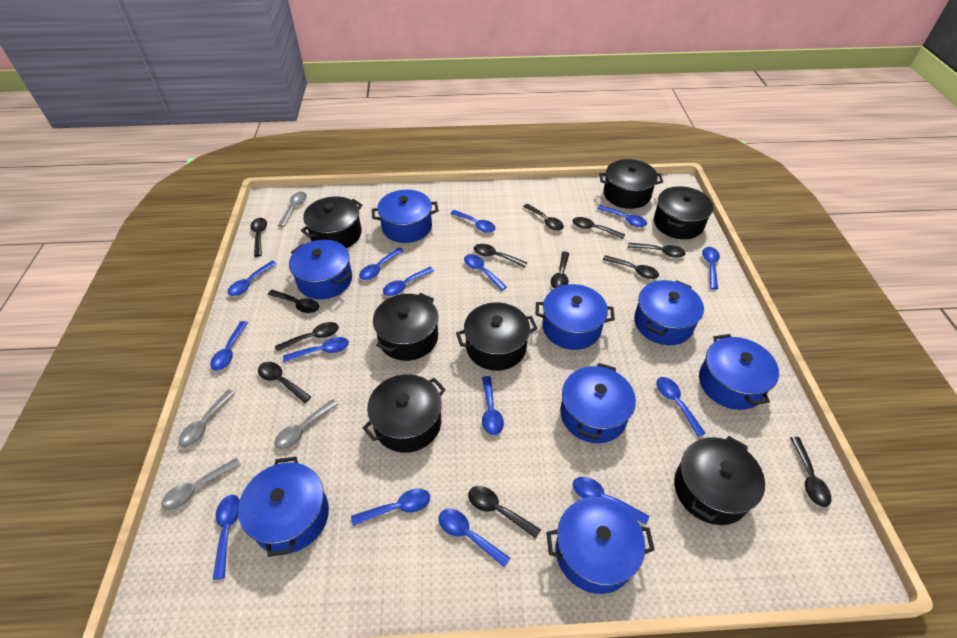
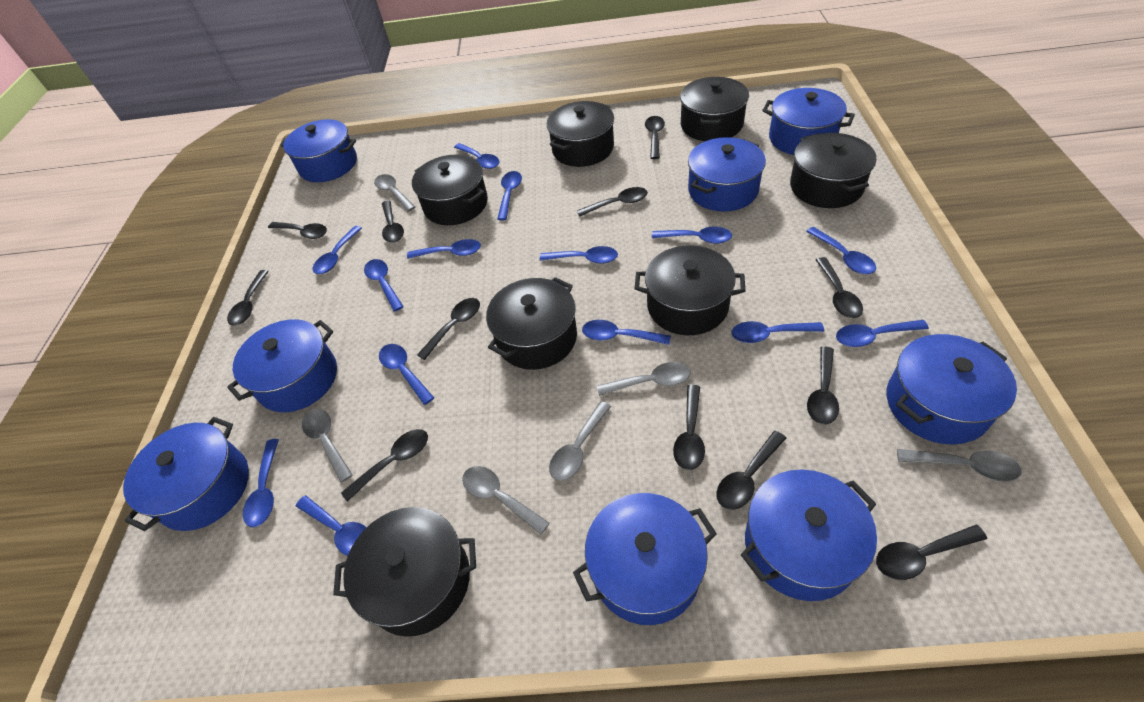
blue spoon: [210,321,248,371] [213,495,240,580] [227,261,277,296] [283,337,349,362] [351,489,430,526] [359,248,403,280] [383,267,434,296] [438,509,510,567] [450,210,496,233] [464,254,507,291] [482,376,504,435] [573,477,649,525] [597,205,647,227] [657,377,706,437] [702,247,720,290] = 15 -> [243,439,279,527] [296,495,367,556] [313,226,362,274] [364,259,404,312] [379,344,434,405] [407,239,481,259] [454,143,500,169] [497,171,522,220] [540,246,618,264] [582,320,671,345] [652,227,732,244] [731,321,824,343] [806,227,876,274] [836,320,929,347] = 14
grey spoon: [161,458,241,510] [178,389,235,447] [275,399,338,449] [278,192,307,227] = 4 -> [302,409,353,483] [374,174,415,212] [462,466,549,534] [549,401,611,481] [597,362,691,396] [897,449,1021,482] = 6

